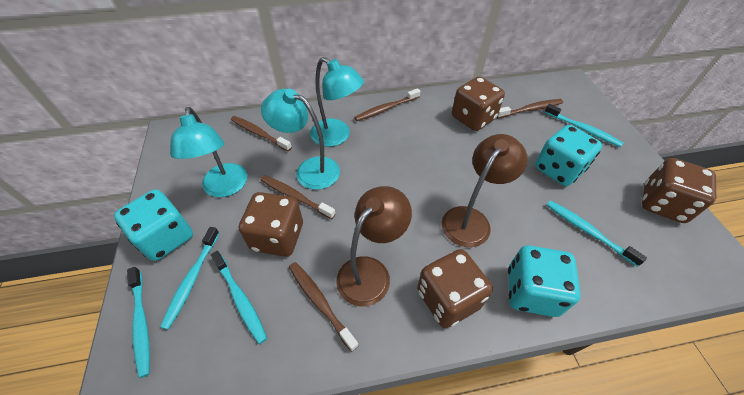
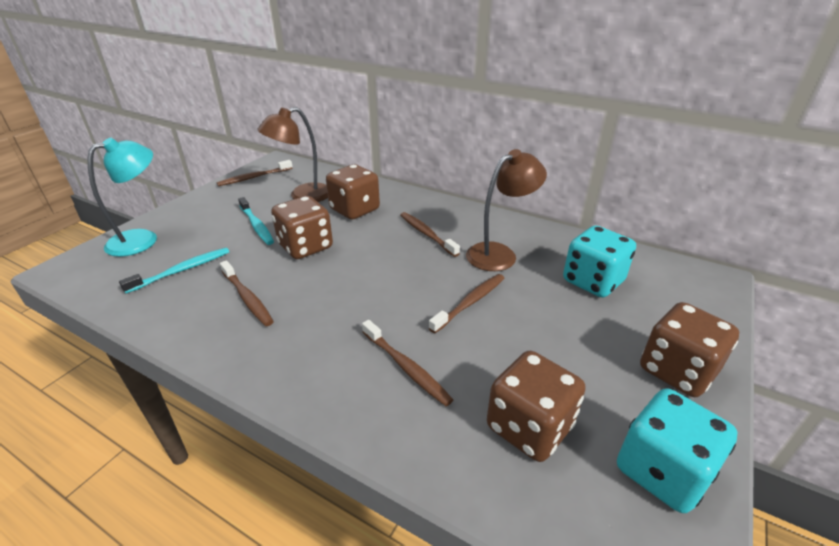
turquoise dice: [114,189,193,261] [508,245,581,317] [535,125,603,186] = 3 -> [563,225,636,298] [617,388,738,513] = 2
turquoise lamp: [170,107,247,197] [261,89,340,190] [310,57,364,147] = 3 -> [88,138,157,257] = 1
turquoise toothbrush: [127,267,150,378] [160,227,220,330] [211,251,267,344] [544,104,623,147] [546,200,647,267] = 5 -> [119,247,229,294] [238,197,274,245] = 2

